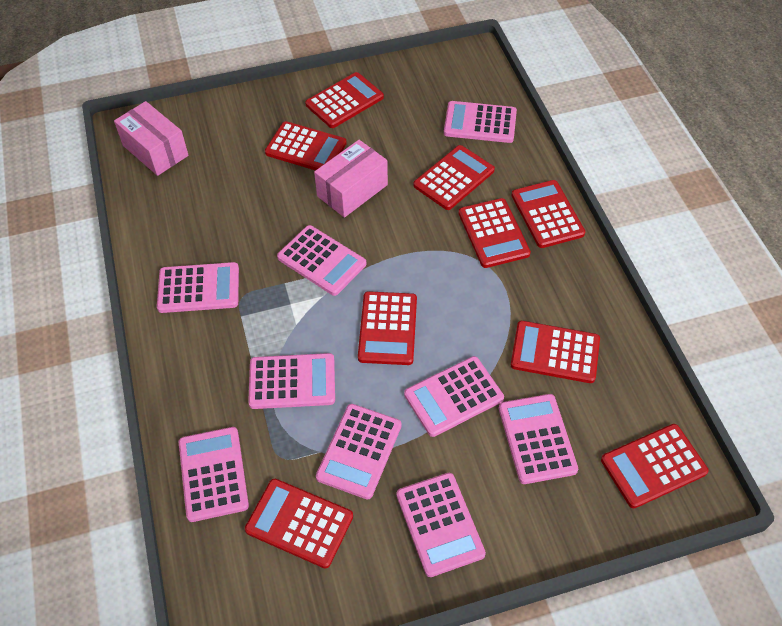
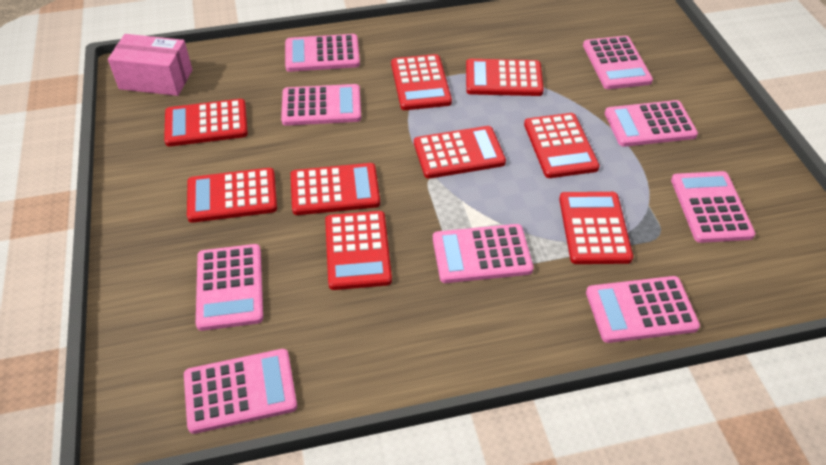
pink box: [114,101,189,176] [314,140,388,218] = 2 -> [108,34,192,96] = 1

